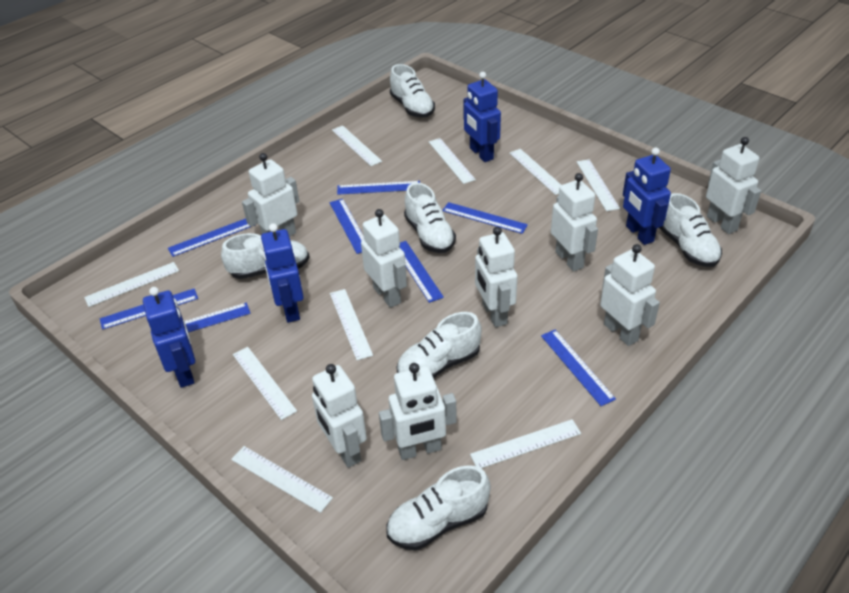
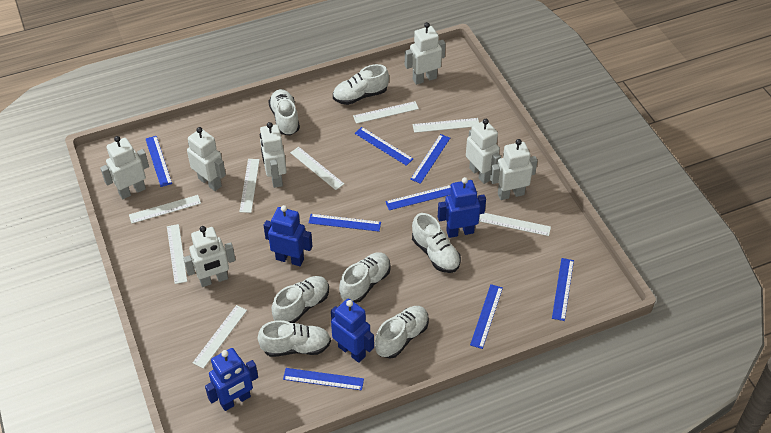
white robot: [242,153,299,237] [312,364,367,468] [361,209,407,308] [379,363,457,460] [475,227,518,327] [551,173,598,271] [600,244,660,346] [706,137,761,234] = 8 -> [100,136,149,199] [183,226,236,287] [187,127,226,191] [260,122,287,188] [405,22,446,85] [466,119,501,184] [490,139,537,200] = 7
white ruler: [84,262,179,307] [231,446,333,513] [233,347,297,420] [330,289,373,360] [332,126,382,166] [429,138,476,184] [470,419,581,468] [509,149,561,195] [577,159,620,211] = 9 -> [129,195,201,224] [167,224,187,284] [193,305,247,369] [240,159,260,213] [290,147,344,190] [353,101,419,124] [413,118,479,133] [479,213,551,236] = 8
white shoe: [221,233,309,279] [386,465,491,550] [390,64,435,117] [396,312,482,378] [404,182,456,253] [659,193,722,267] = 6 -> [258,320,331,357] [268,89,300,135] [272,276,329,323] [333,64,389,105] [339,253,391,303] [375,306,429,358] [412,213,461,273] = 7

